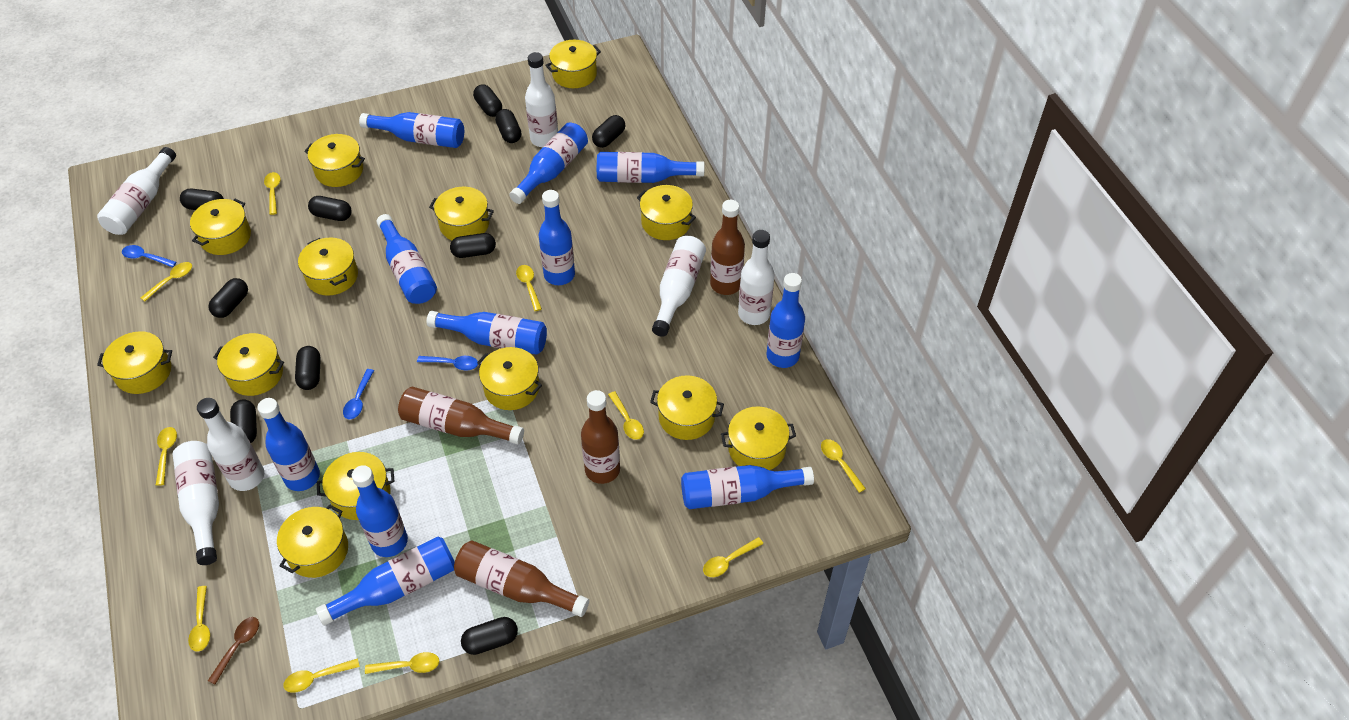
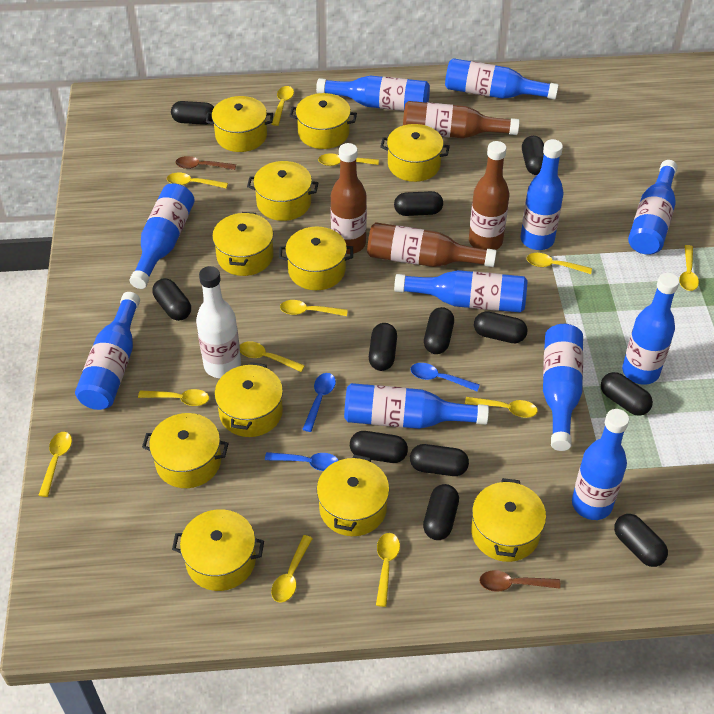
black capsule: [180,189,224,210] [208,278,248,318] [230,399,257,443] [295,346,321,390] [308,196,351,221] [450,233,496,258] [461,617,518,655] [473,84,502,117] [495,109,521,143] [592,115,625,148] = 10 -> [152,278,191,321] [171,101,214,125] [350,431,408,463] [369,323,397,371] [394,191,443,216] [410,444,469,476] [423,484,459,540] [424,307,454,354] [474,311,528,343] [522,136,544,175] [601,372,653,416] [614,514,668,567] = 12
brown spoon: [208,617,259,685] = 1 -> [175,156,236,170] [479,570,561,592] = 2
white bottle: [97,147,176,235] [173,441,219,565] [197,398,264,491] [525,52,558,147] [652,236,706,337] [738,230,775,325] = 6 -> [196,266,241,378] = 1
yellow pot: [97,331,172,394] [190,199,251,255] [213,333,284,396] [277,505,348,578] [298,237,358,296] [304,134,365,187] [317,452,395,520] [429,187,494,240] [477,347,542,410] [545,40,601,88] [637,185,696,240] [650,375,724,440] [721,406,796,470] = 13 -> [142,413,229,488] [172,509,264,591] [206,96,273,152] [212,212,274,276] [215,362,283,437] [247,161,318,221] [279,227,353,290] [289,93,357,149] [317,455,389,536] [380,124,450,182] [471,478,546,562] = 11
yellow spoon: [141,262,192,302] [156,427,177,486] [188,586,210,652] [264,172,281,215] [283,658,360,693] [365,652,439,674] [516,265,542,311] [608,391,644,440] [703,537,763,577] [821,439,866,493] = 10 -> [38,432,72,497] [138,389,209,406] [167,173,228,189] [240,341,305,372] [271,86,294,126] [271,535,313,603] [280,300,348,316] [318,153,379,166] [376,533,400,607] [465,397,538,418] [527,253,592,274] [679,245,699,291] = 12

